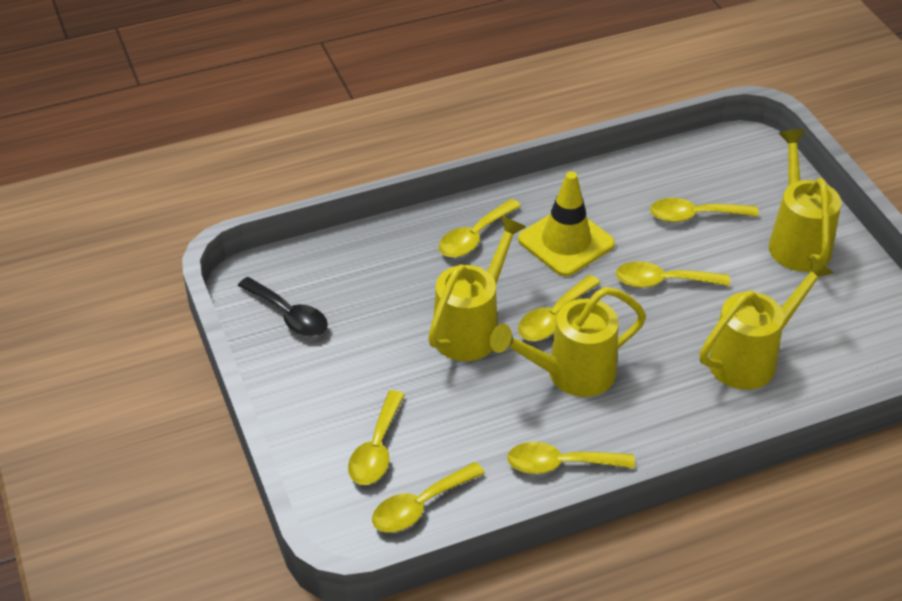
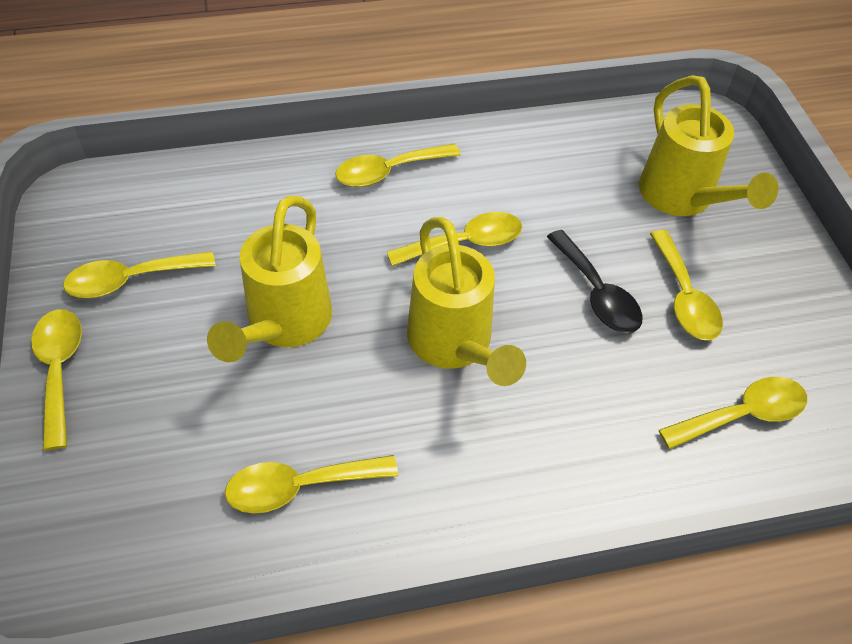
yellow traffic cone: [518,171,615,276] = 1 -> none = 0
yellow watering can: [428,216,526,361] [490,287,646,397] [700,255,834,390] [769,129,841,272] = 4 -> [207,195,332,362] [407,217,526,386] [639,75,778,216] = 3

